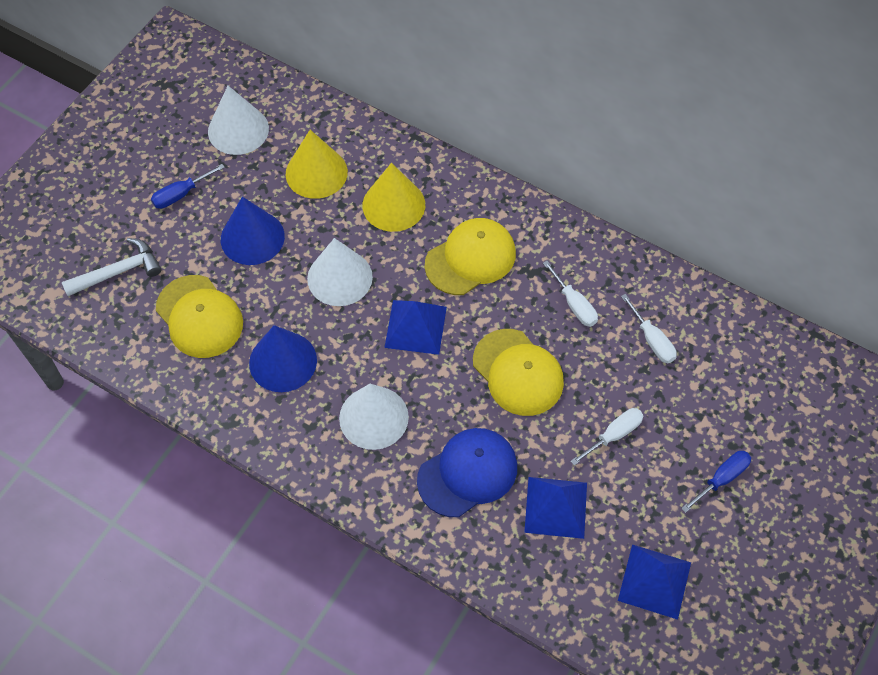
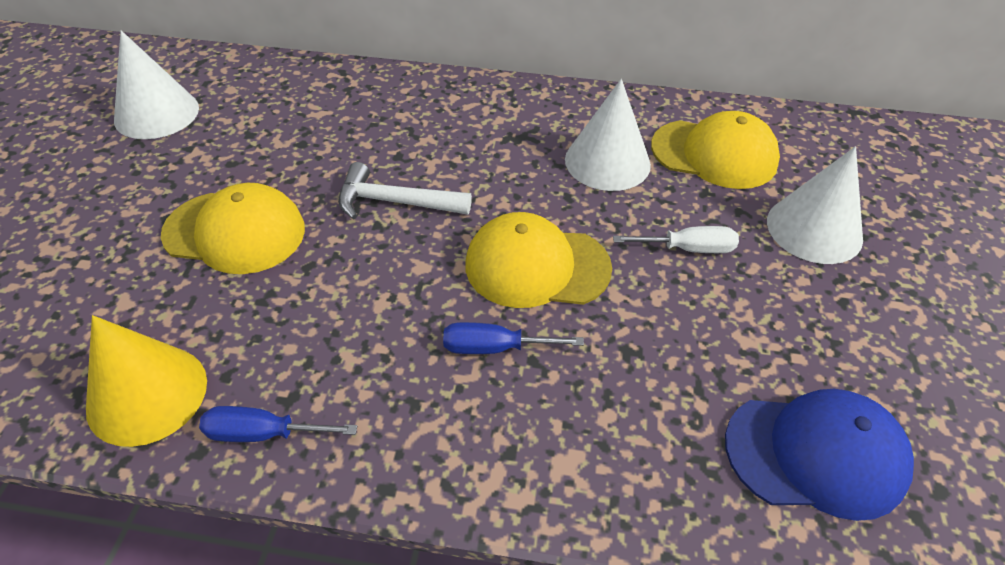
blue cone: [221,197,285,265] [249,325,317,392] = 2 -> none = 0
blue pyramid: [384,300,447,355] [524,477,587,539] [618,544,691,620] = 3 -> none = 0
white screwdriver: [543,261,598,327] [570,408,644,466] [621,294,677,363] = 3 -> [613,226,739,253] = 1
yellow cone: [286,130,348,199] [362,163,425,232] = 2 -> [86,315,207,447] = 1

